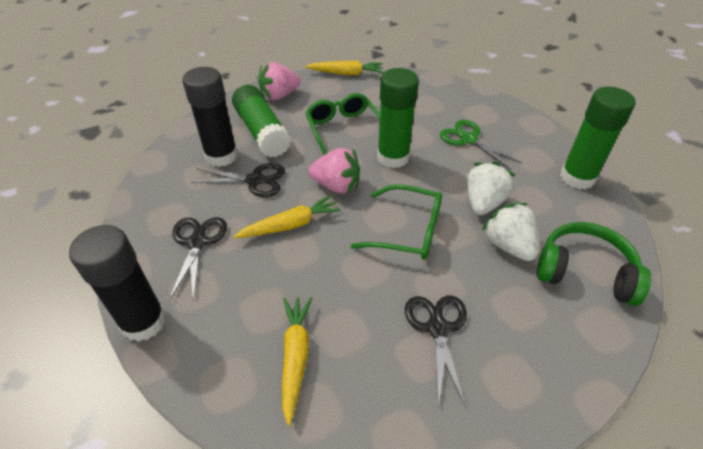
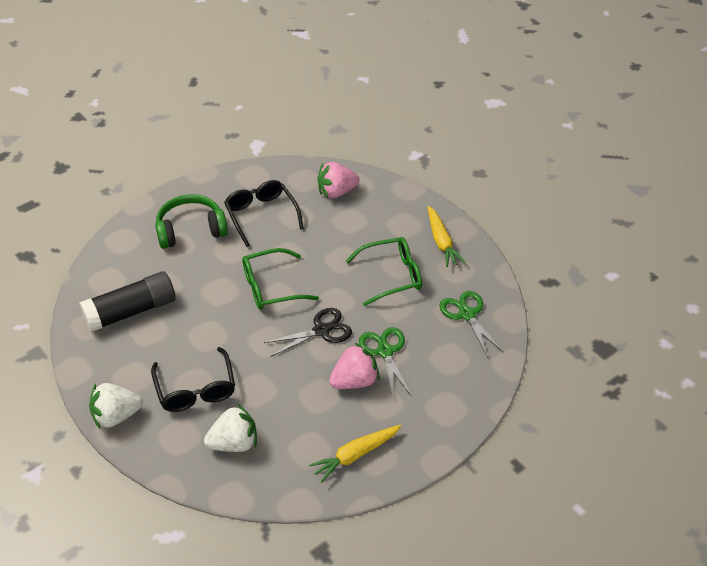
black glasses: none = 0 -> [151,347,235,412] [224,180,304,247] = 2
black glue stick: [69,225,166,342] [182,67,238,167] = 2 -> [80,271,176,332] = 1
black scissors: [169,217,227,301] [191,163,285,197] [405,295,467,408] = 3 -> [264,308,352,357] = 1
green glue stick: [232,85,291,157] [377,68,419,168] [560,87,636,190] = 3 -> none = 0
green scissors: [440,120,522,170] = 1 -> [359,327,411,398] [439,291,504,358] = 2
yellow carrot: [233,195,341,238] [282,297,312,426] [306,60,383,75] = 3 -> [309,425,401,483] [428,206,466,267] = 2

